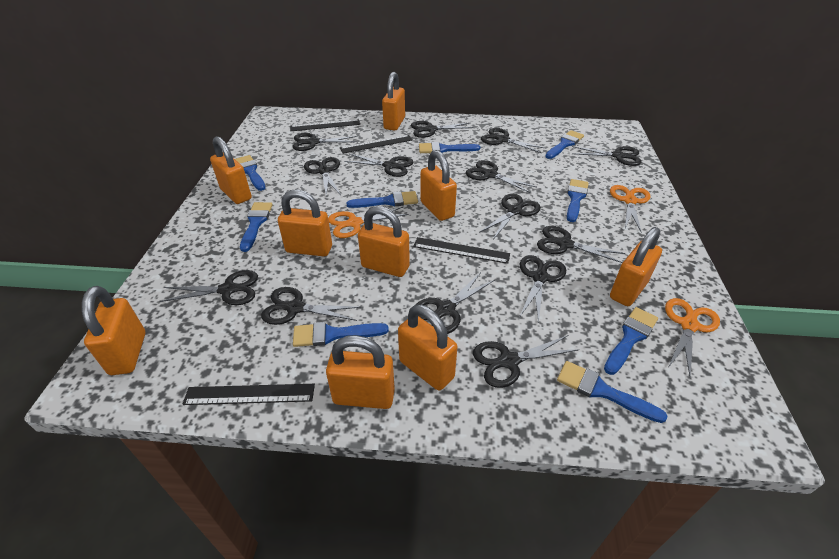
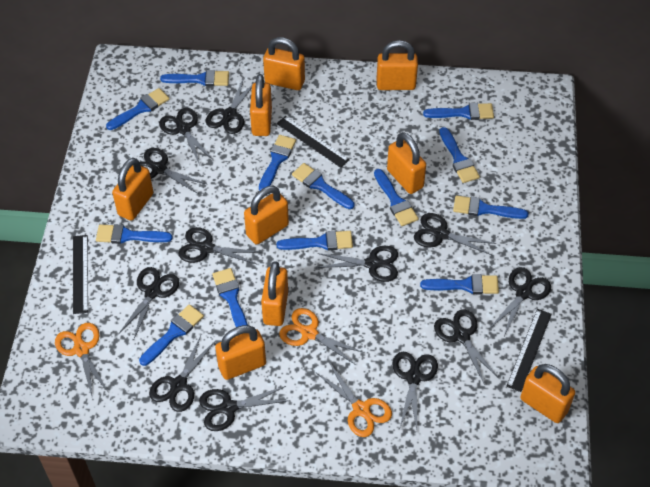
black ruler: [182,384,315,405] [290,119,360,131] [340,135,412,153] [413,237,510,264] = 4 -> [73,235,88,314] [277,116,350,168] [506,309,552,392] = 3
black scissors: [160,270,258,305] [261,287,362,325] [292,133,357,151] [304,157,341,196] [344,154,414,177] [411,121,474,138] [416,272,495,334] [466,160,536,193] [473,335,579,388] [479,194,541,239] [481,128,545,153] [519,255,566,324] [537,226,626,263] [572,146,642,166] = 14 -> [119,267,179,339] [139,148,206,194] [149,335,216,412] [159,108,213,165] [178,227,261,265] [199,386,290,431] [206,77,256,134] [316,246,398,282] [392,352,438,430] [414,213,497,255] [434,309,500,385] [489,267,551,336] = 12
blue brush: [235,155,266,191] [240,202,273,252] [293,322,389,347] [346,191,418,208] [419,142,480,153] [545,130,584,159] [557,361,667,423] [567,179,589,222] [604,307,658,375] = 9 -> [96,224,173,244] [106,88,169,130] [139,304,204,366] [160,70,229,86] [212,268,248,327] [259,135,296,191] [276,231,353,250] [292,163,354,209] [374,169,419,226] [420,274,499,294] [423,103,494,120] [439,127,480,183] [453,195,528,219] = 13

